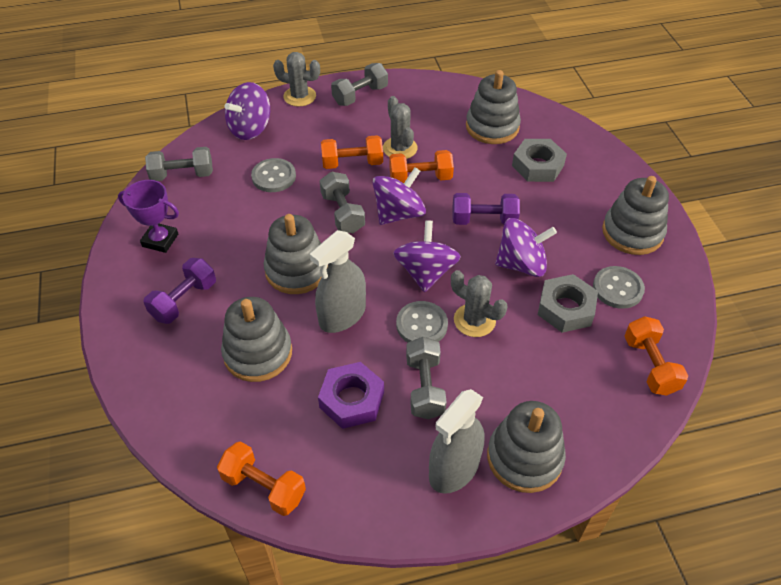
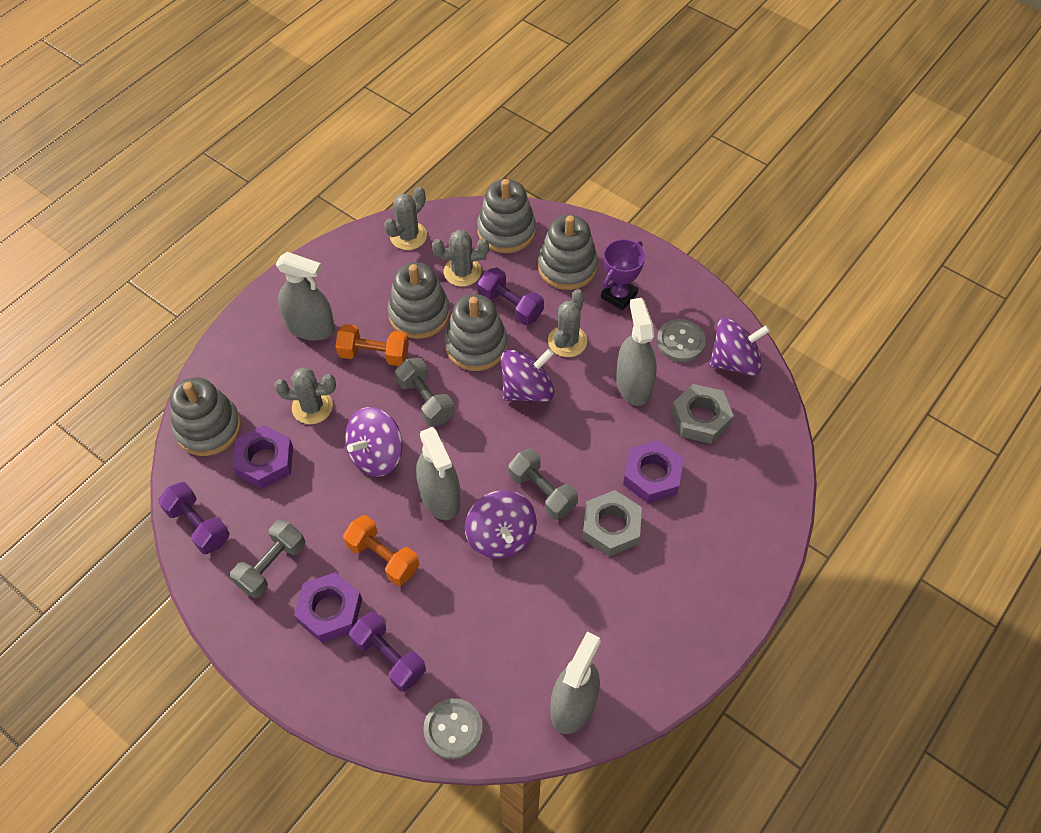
grey button: [251,158,296,192] [396,301,448,342] [593,266,645,309] = 3 -> [423,698,483,760] [657,319,706,362] = 2
grey cactus: [273,52,320,107] [383,96,418,159] [451,270,507,337] = 3 -> [274,367,336,424] [384,186,427,250] [432,230,489,286] [548,289,587,357] = 4
grey dumbbell: [145,147,213,181] [320,171,365,233] [331,63,388,106] [406,337,447,419] = 4 -> [230,520,305,598] [395,357,454,426] [508,449,578,520] = 3
grey spray bottle: [310,230,366,333] [429,389,485,494] = 2 -> [276,252,335,341] [416,427,460,520] [550,632,601,734] [616,298,657,406] = 4
orange dumbbell: [217,441,306,516] [321,135,383,169] [389,150,454,183] [624,316,688,396] = 4 -> [335,324,409,366] [343,515,419,586] = 2
purple dumbbell: [143,258,216,324] [452,193,520,225] = 2 -> [158,482,229,554] [349,612,426,692] [478,267,544,325] = 3
purple nut: [318,362,384,429] = 1 -> [232,425,293,489] [294,572,362,643] [623,440,684,503] = 3

